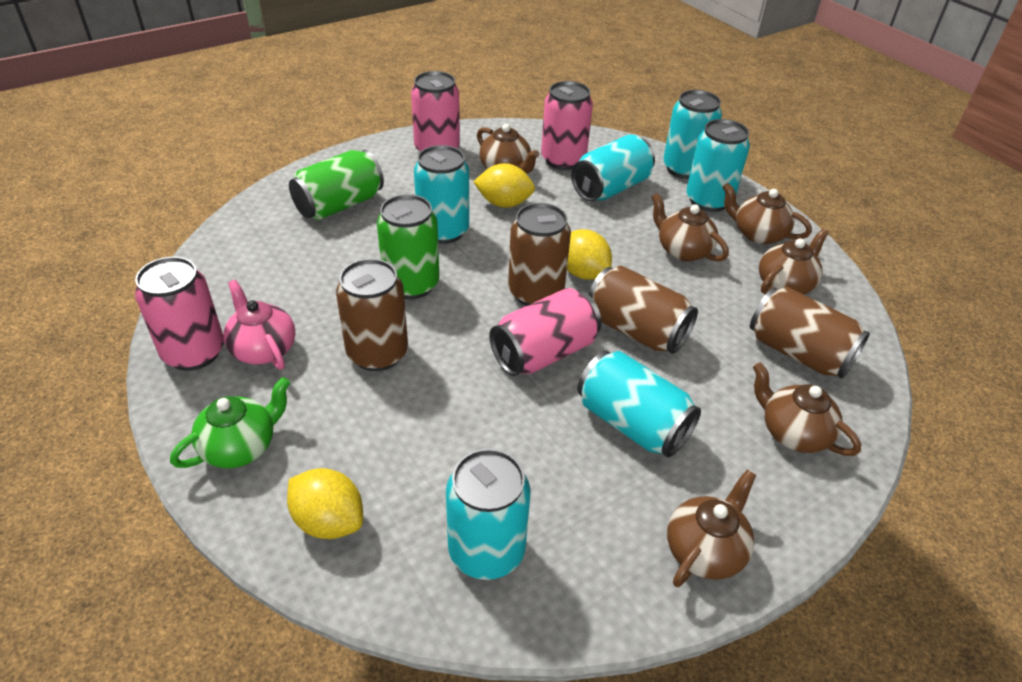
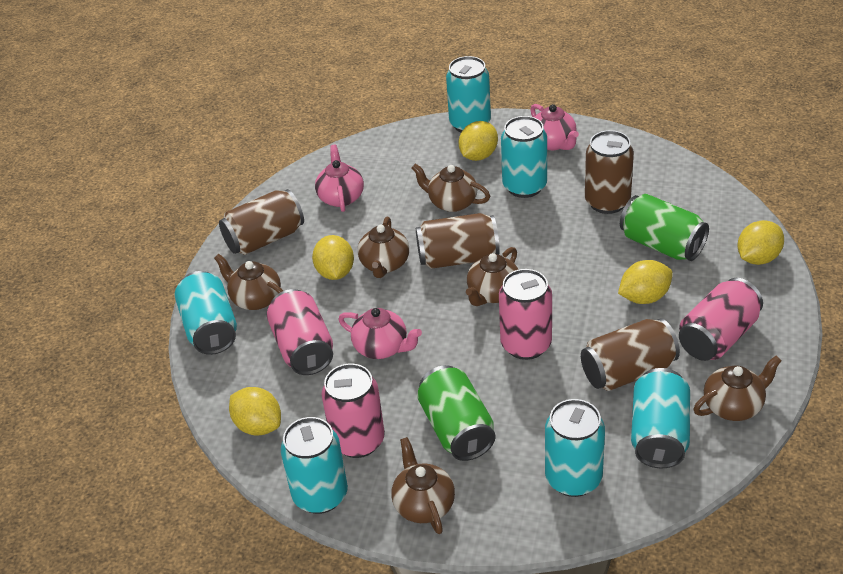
green teapot: [170,377,290,468] = 1 -> none = 0
pink teapot: [224,280,295,370] = 1 -> [315,145,364,212] [338,308,422,359] [530,104,579,150] = 3
yellow lemon: [287,468,363,539] [473,163,535,208] [567,229,612,280] = 3 -> [229,387,281,435] [312,235,354,280] [458,121,498,161] [618,260,673,304] [738,220,784,265] = 5

